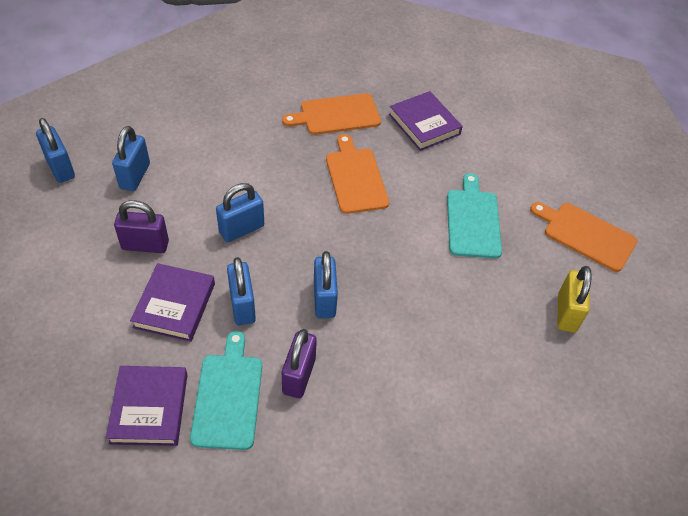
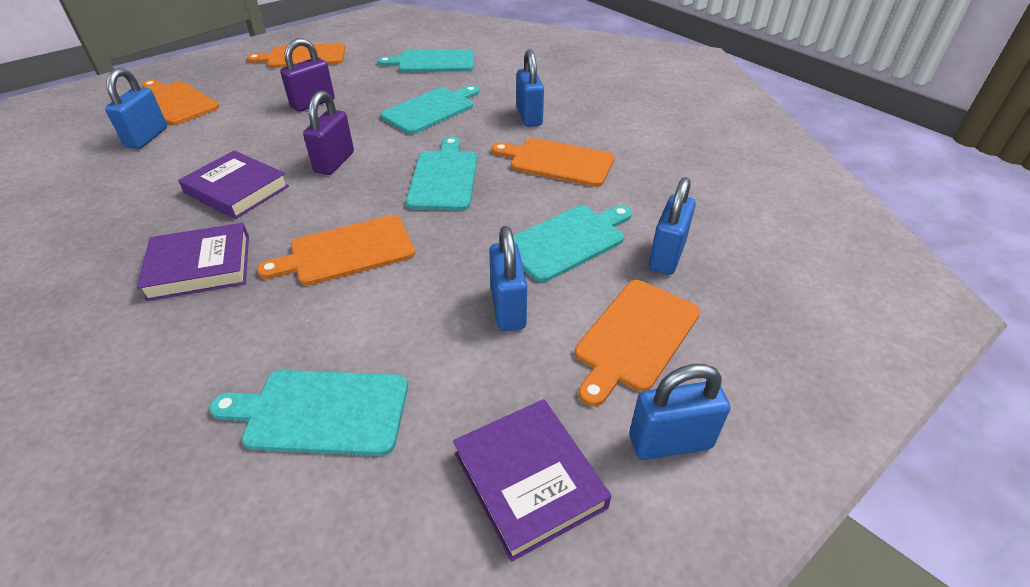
orange cutting board: [282,93,381,135] [326,134,389,214] [530,202,637,272] = 3 -> [142,80,219,125] [247,43,345,68] [257,215,415,285] [492,138,615,187] [575,280,700,406] = 5
turquoise cutting board: [190,331,262,450] [447,173,502,258] = 2 -> [209,370,408,456] [378,49,474,72] [380,85,479,134] [406,137,477,210] [513,205,632,282] = 5
yellow padlock: [557,266,592,332] = 1 -> none = 0

